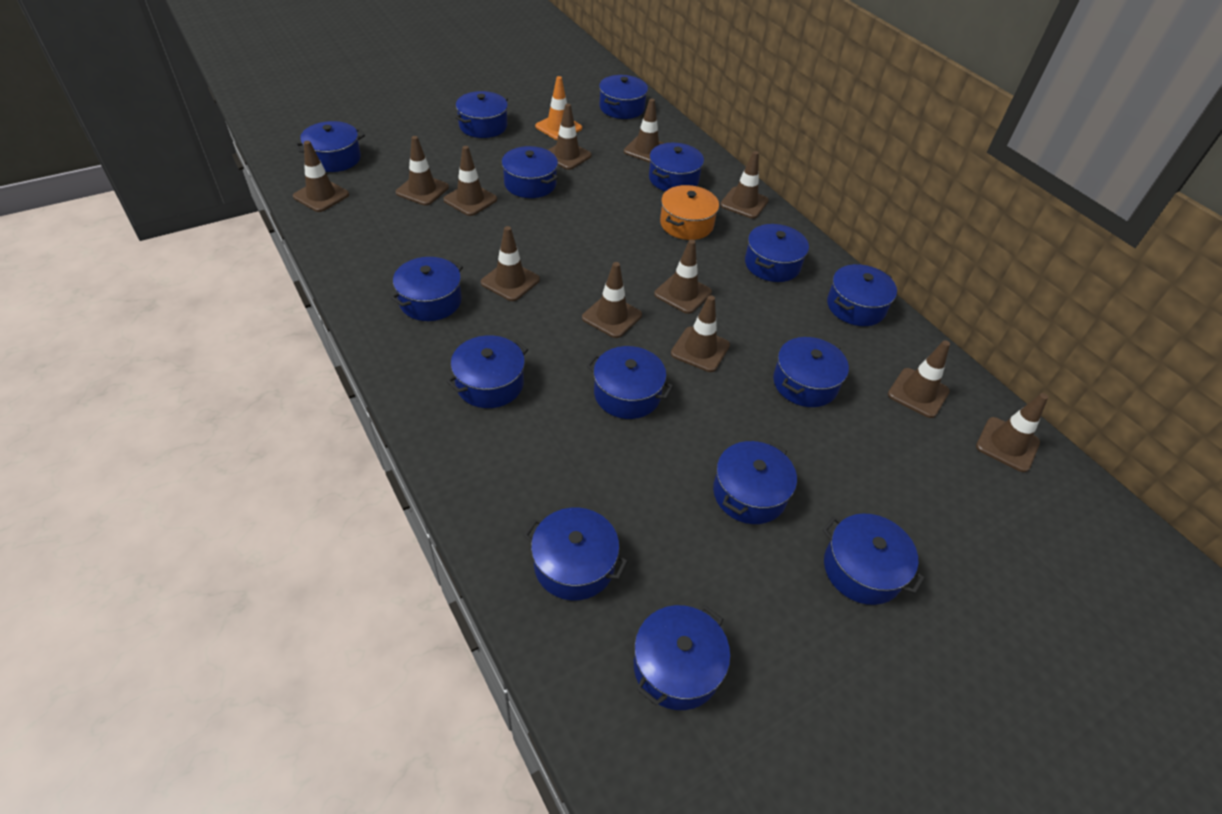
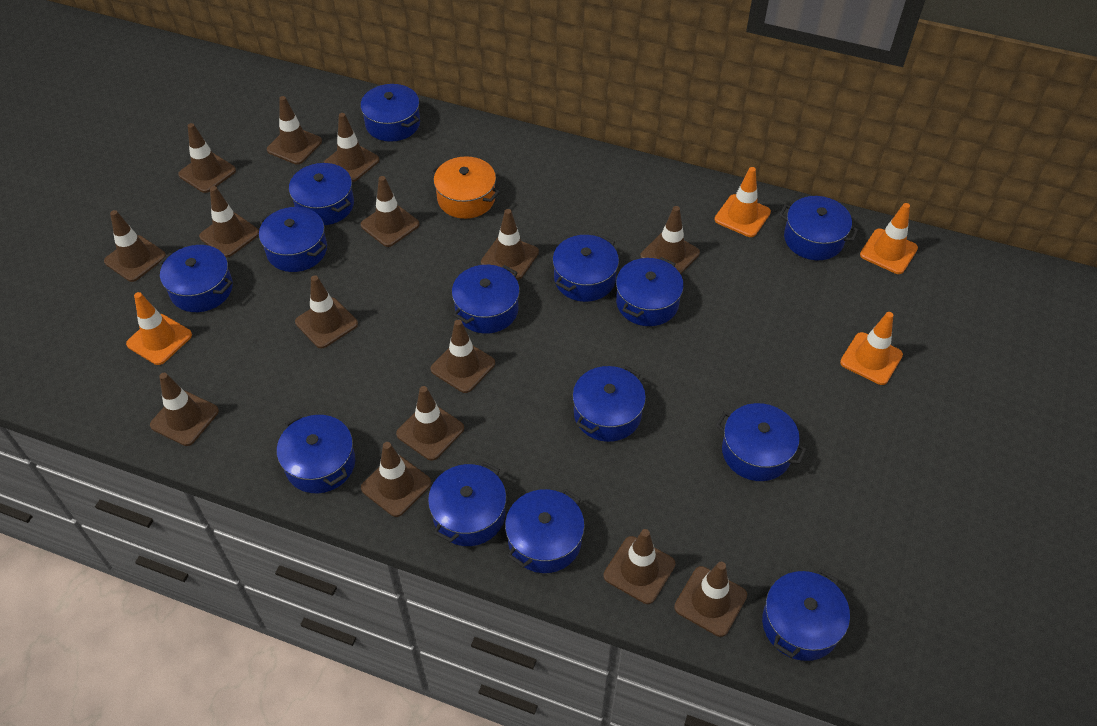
blue pot: [294,121,365,172] [391,257,463,321] [446,335,528,408] [455,91,508,138] [502,146,558,198] [523,508,628,601] [587,346,673,419] [599,75,648,119] [634,605,730,710] [649,143,704,191] [713,441,797,524] [745,224,809,282] [773,337,849,407] [822,513,925,605] [827,264,897,326] = 15 -> [159,245,233,312] [259,207,327,272] [277,414,355,493] [289,163,354,225] [360,84,420,142] [428,461,506,546] [452,265,520,334] [505,488,585,573] [553,235,619,302] [572,366,646,442] [616,257,684,326] [716,403,807,481] [762,569,850,661] [779,196,859,260] = 14
brown traffic cone: [293,141,349,212] [396,136,449,206] [443,146,497,216] [481,226,540,301] [548,104,592,170] [582,262,642,338] [624,99,664,163] [654,239,712,314] [671,295,730,372] [720,151,769,219] [888,340,950,418] [976,393,1048,472] = 12 -> [104,210,166,282] [150,373,219,446] [178,123,236,193] [199,186,259,257] [267,96,322,165] [295,275,358,348] [323,113,380,182] [361,176,419,247] [361,442,431,517] [396,386,464,461] [431,319,495,393] [481,209,539,280] [603,529,675,604] [640,206,700,274] [674,562,747,637] = 15
orange traffic cone: [535,76,582,140] = 1 -> [126,292,192,365] [715,167,771,237] [840,312,903,385] [860,203,918,274] = 4

